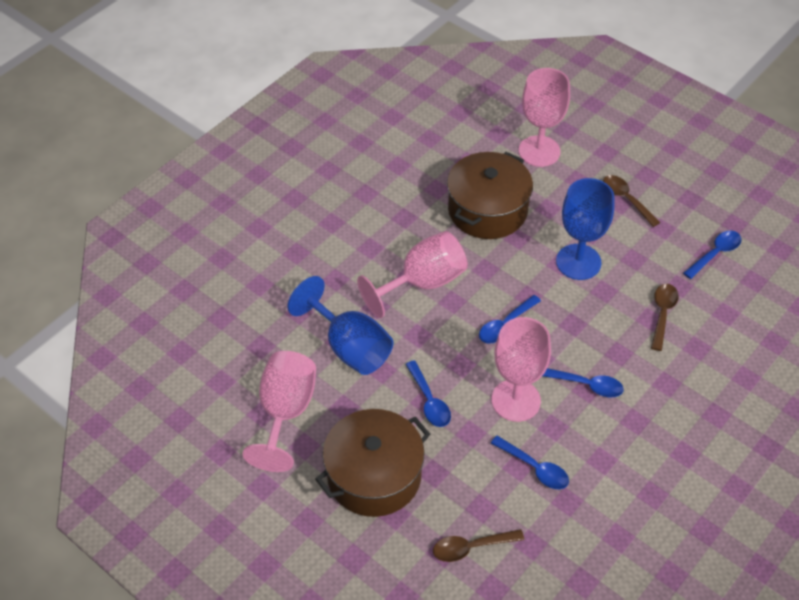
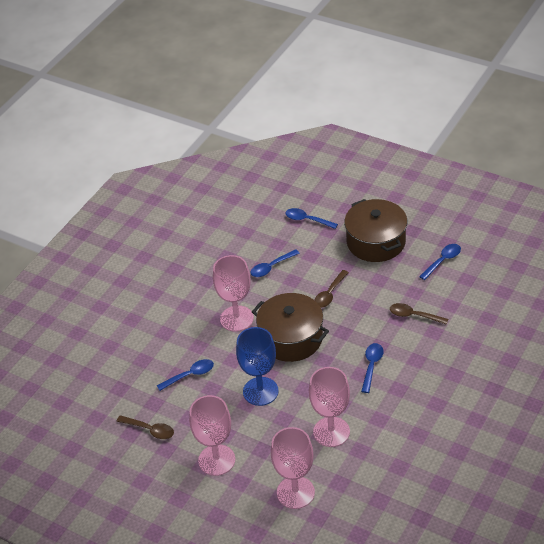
blue goblet: [287,276,393,375] [556,178,614,280] = 2 -> [236,327,279,406] = 1

